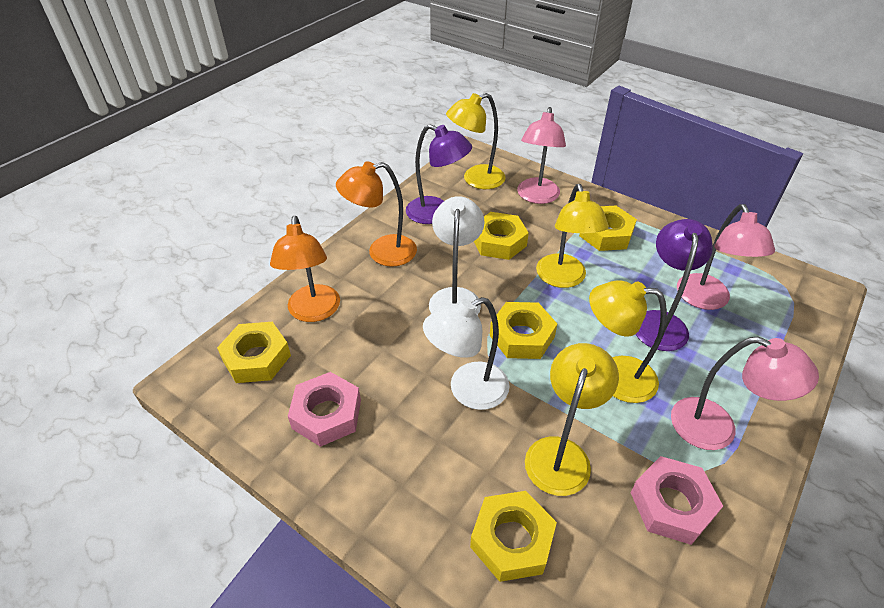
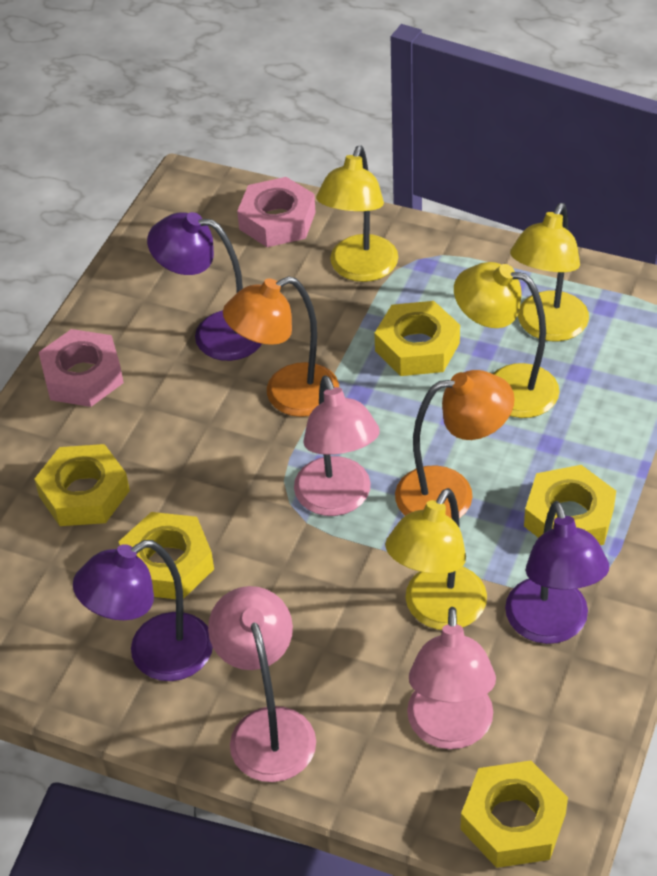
purple lamp: [406,124,472,224] [636,219,713,351] = 2 -> [73,540,213,681] [147,212,262,361] [505,501,609,644] = 3
white lamp: [423,297,510,410] [429,196,484,315] = 2 -> none = 0

